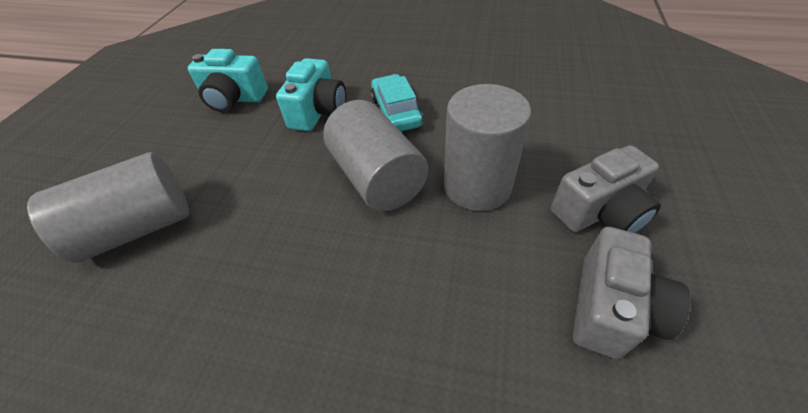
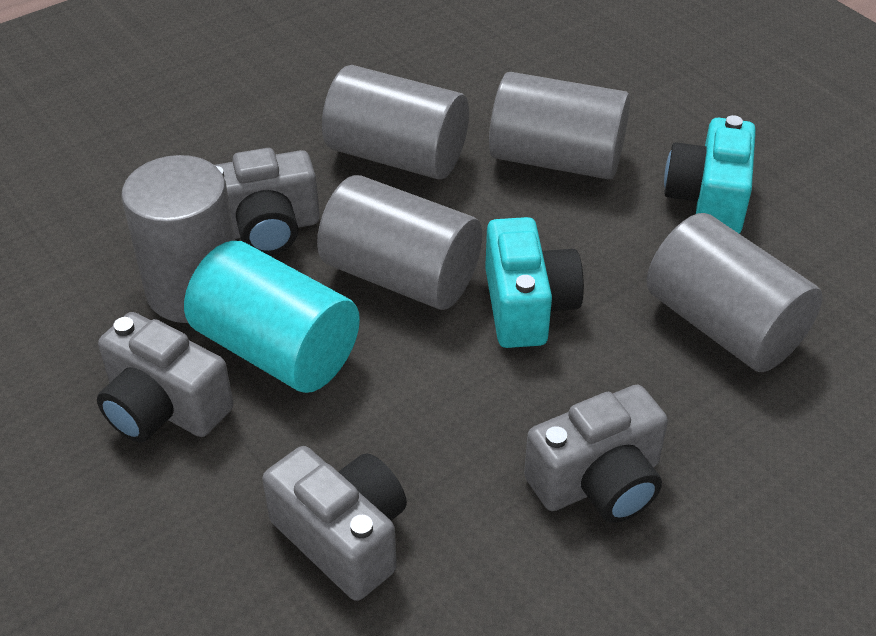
grey camera: [551,145,661,233] [573,227,691,359] = 2 -> [97,312,233,442] [215,148,320,255] [262,446,407,601] [524,384,668,523] = 4
grey cylinder: [27,152,189,263] [323,100,428,211] [444,84,531,211] = 3 -> [121,155,235,323] [317,175,482,310] [322,65,469,179] [489,72,630,179] [646,213,823,372] = 5
turquoise car: [371,74,423,132] = 1 -> none = 0
turquoise cylinder: none = 0 -> [184,241,360,393] = 1

